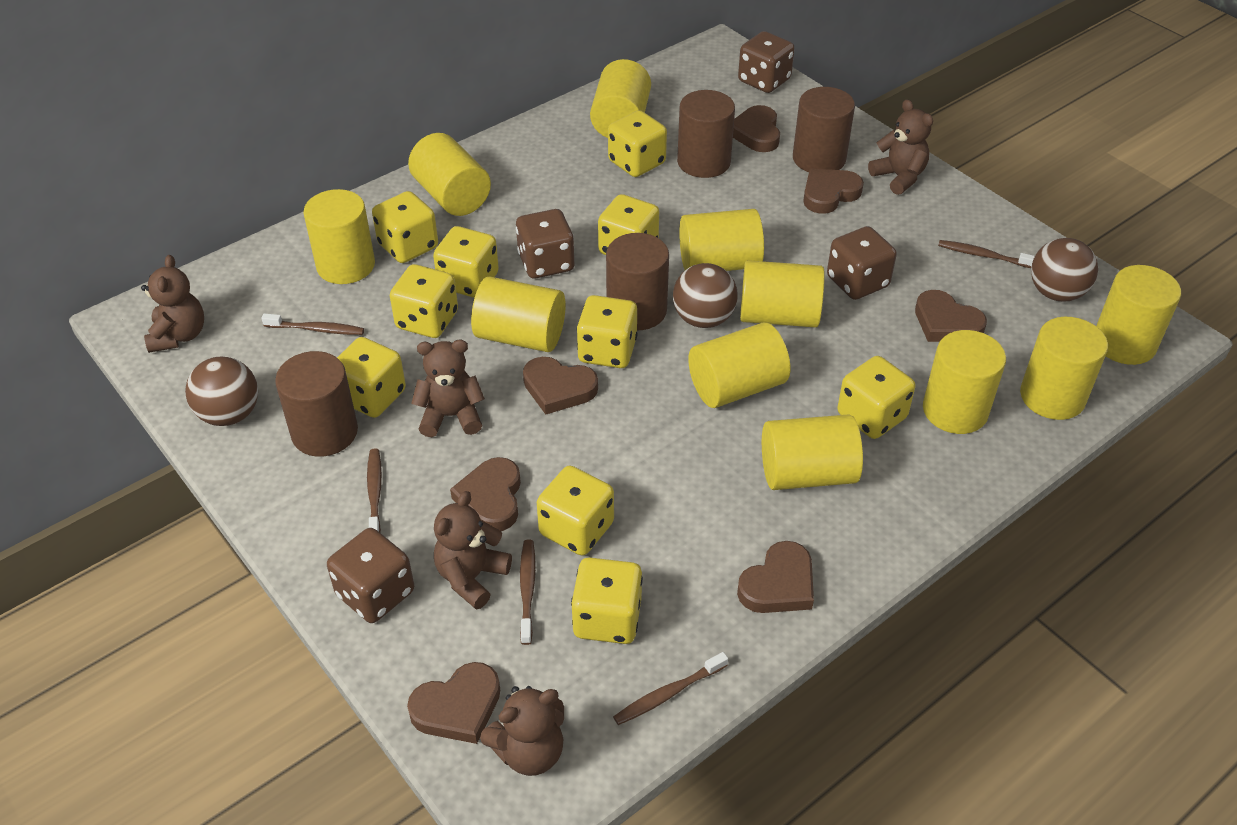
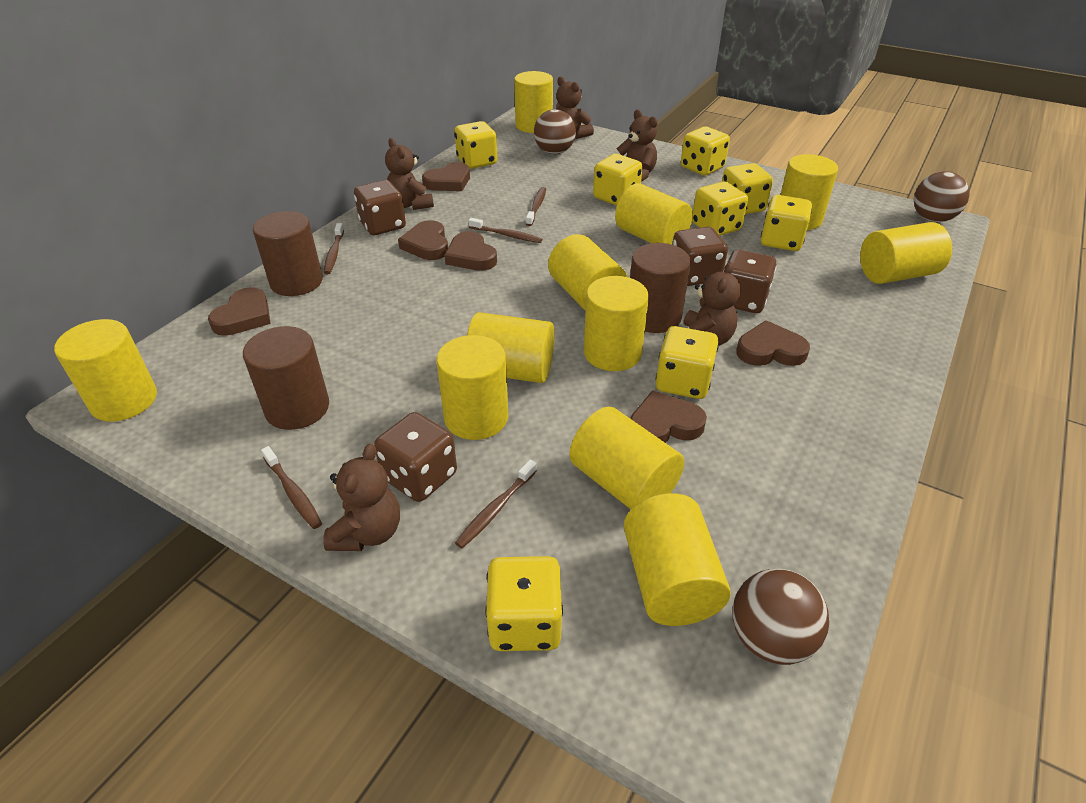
brown cylinder: [275,351,358,457] [606,233,669,331] [677,90,735,178] [793,87,855,172] = 4 -> [243,326,329,430] [253,211,323,296] [630,243,691,333] = 3
brown heart: [407,662,500,744] [450,457,521,531] [523,357,598,415] [733,105,780,152] [737,541,814,613] [803,169,864,214] [915,290,987,342] = 7 -> [208,287,271,336] [398,220,448,260] [422,162,470,191] [444,231,497,271] [630,390,707,443] [736,320,810,366] = 6
yellow dice: [337,337,406,418] [372,191,438,263] [390,264,458,338] [433,226,499,298] [537,466,614,556] [571,557,643,644] [577,295,637,368] [598,194,659,255] [608,110,667,177] [837,356,915,439] = 10 -> [454,121,497,169] [485,556,563,651] [593,154,643,206] [656,326,719,399] [681,127,730,176] [692,181,748,236] [722,163,773,214] [761,195,812,251] = 8

